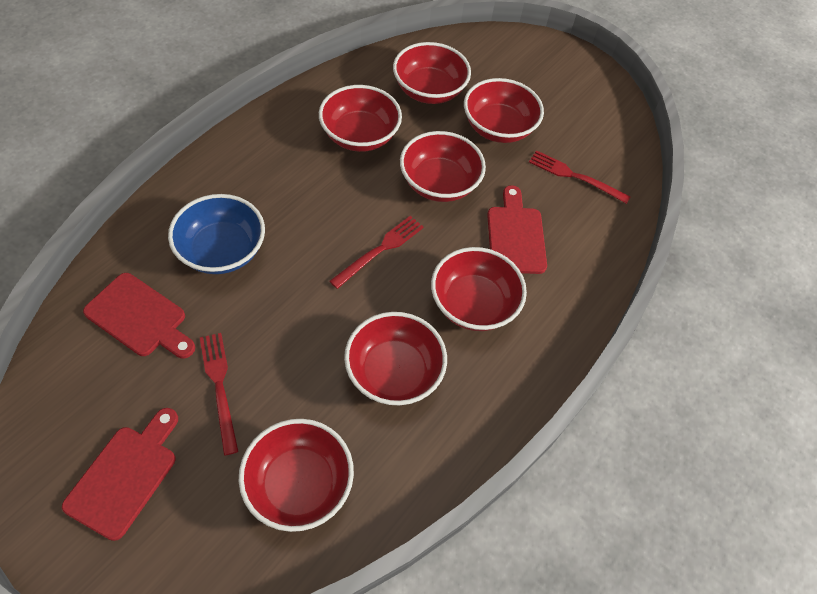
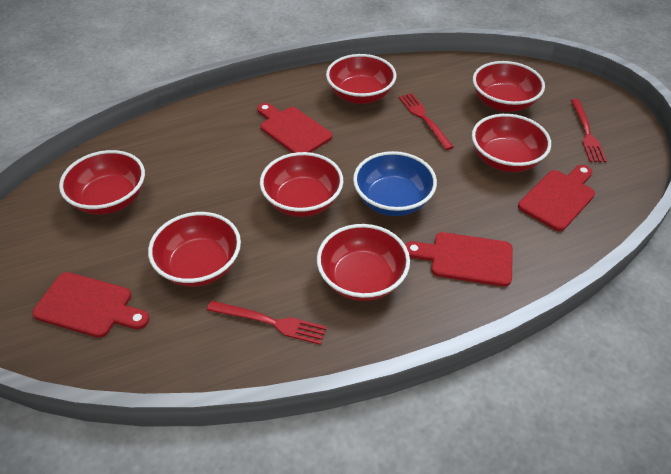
red cutting board: [62,408,178,541] [83,273,195,358] [487,185,547,274] = 3 -> [32,272,150,338] [257,103,332,153] [405,232,513,287] [518,165,595,231] = 4

